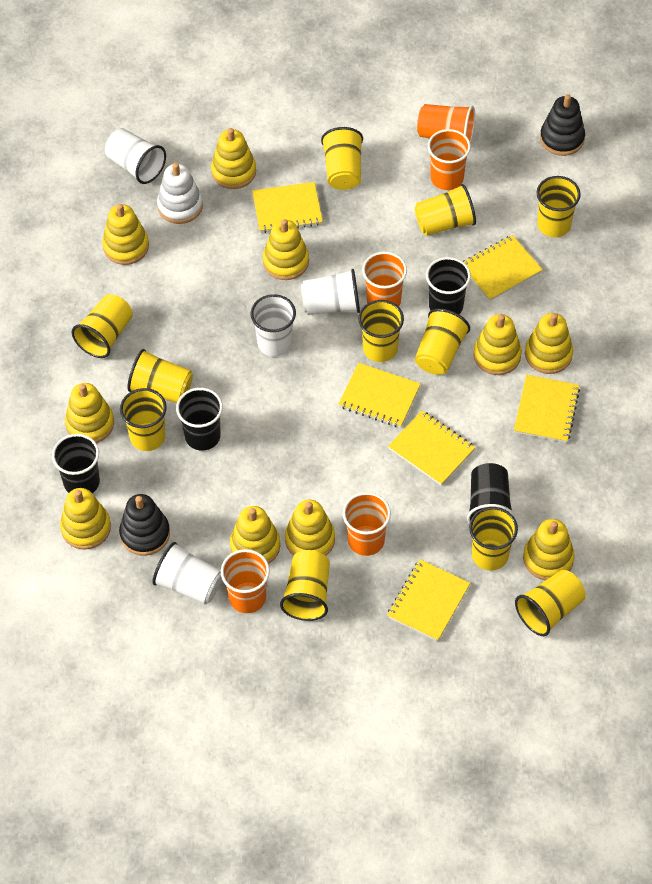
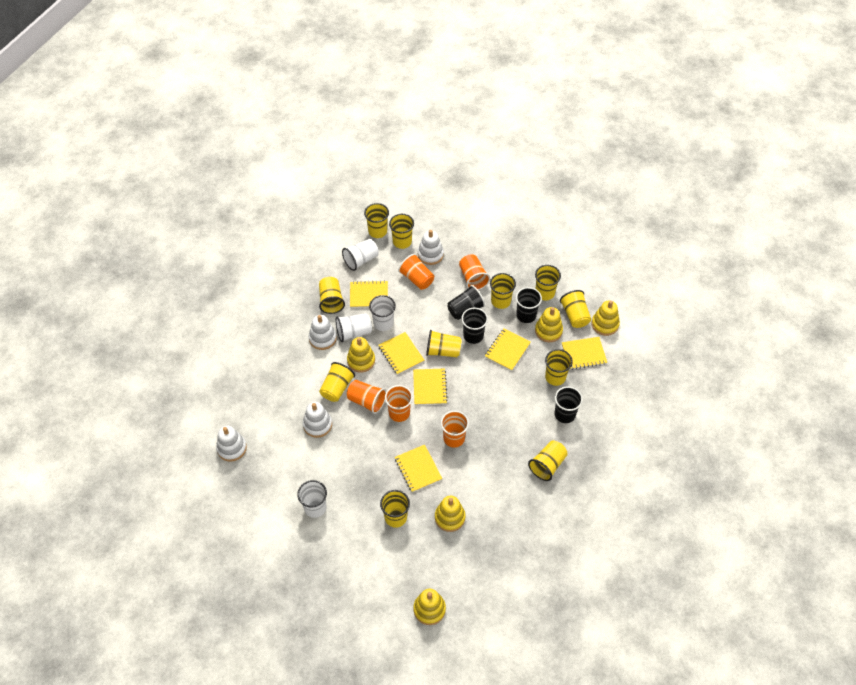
black stacking toy: [119,494,170,556] [540,94,585,156] = 2 -> none = 0
white stacking toy: [157,163,203,224] = 1 -> [216,425,247,462] [303,402,332,438] [309,315,337,350] [418,230,444,265] = 4
yellow stacking toy: [60,488,111,550] [65,383,114,443] [102,204,149,265] [211,128,256,189] [230,506,280,564] [263,219,309,280] [285,500,335,556] [474,314,522,375] [523,519,575,580] [525,313,573,374] = 10 -> [347,337,375,373] [413,589,446,625] [435,496,466,532] [535,307,563,342] [592,301,620,336] = 5

